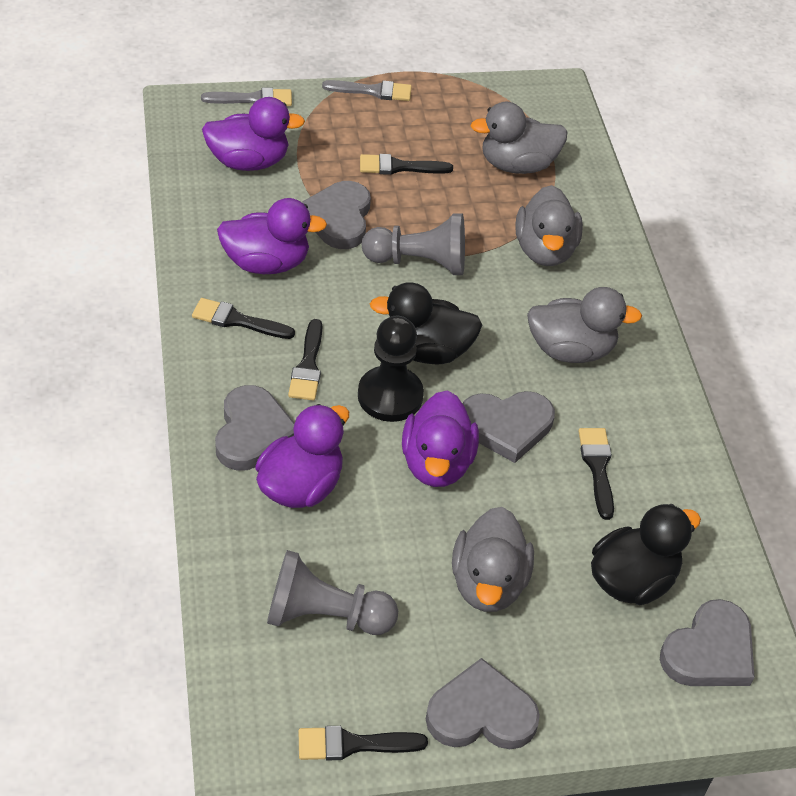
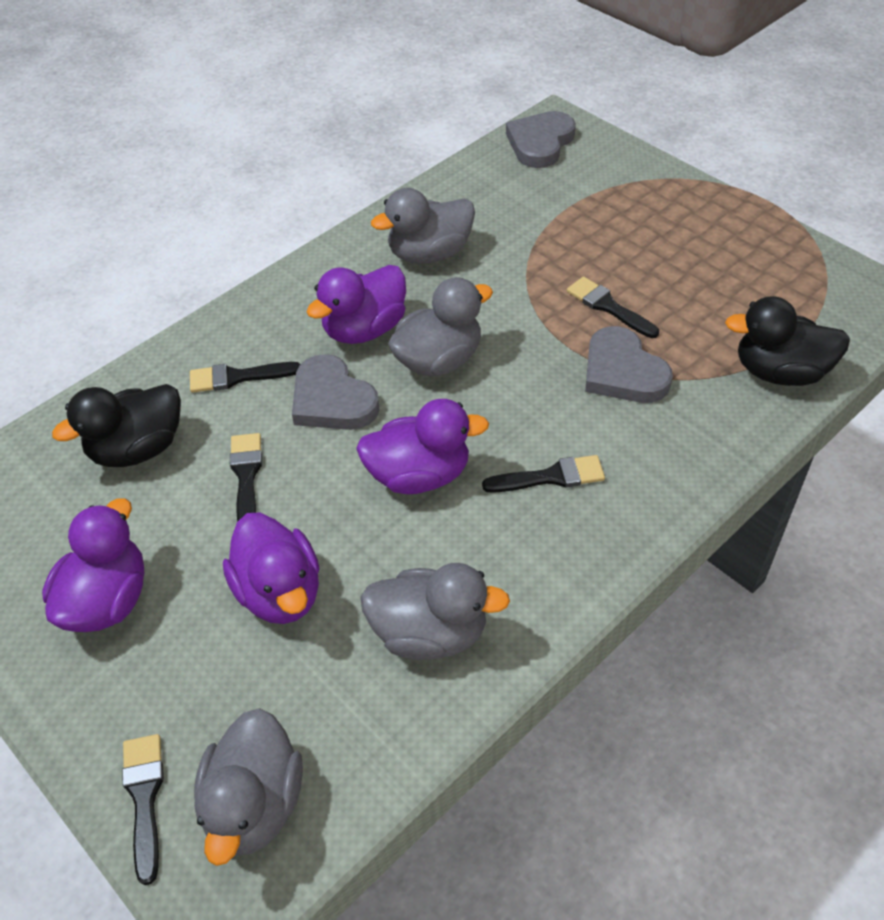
black pawn: [358,316,424,422] = 1 -> none = 0
grey brush: [201,88,292,106] [322,80,412,101] = 2 -> none = 0
grey heart: [215,385,295,471] [302,181,371,249] [426,658,540,749] [462,391,555,463] [660,599,754,686] = 5 -> [292,354,380,430] [506,111,576,168] [585,326,673,403] = 3
grey pawn: [267,550,398,635] [362,214,465,275] = 2 -> none = 0

